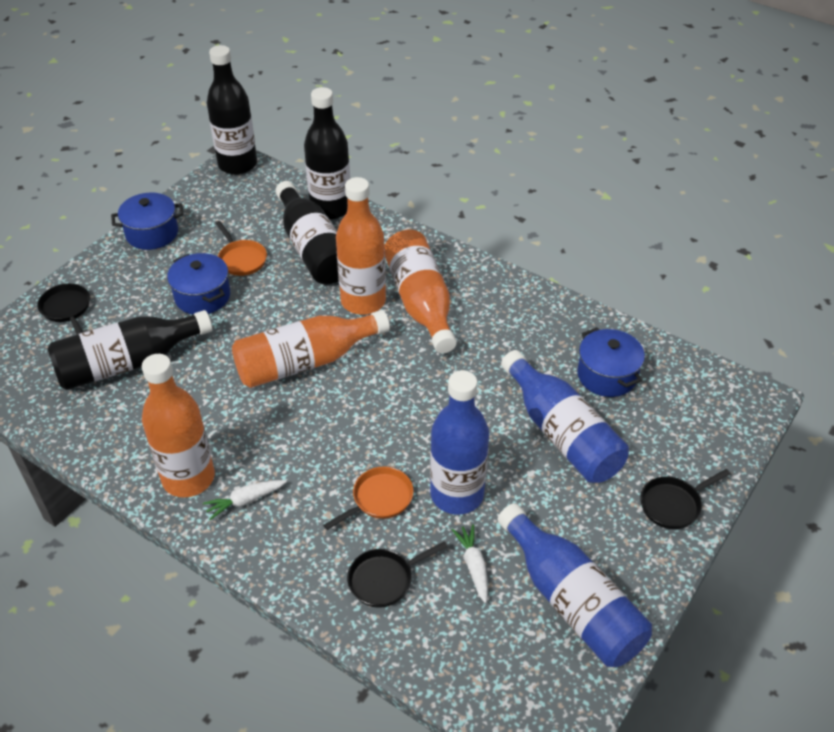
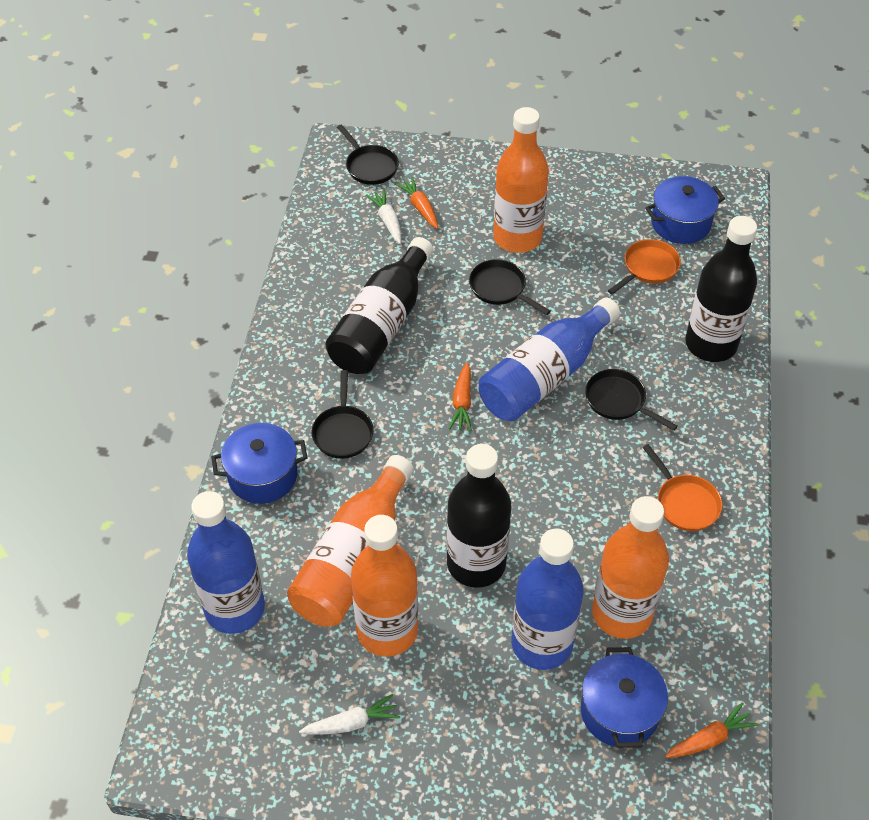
black bottle: [47,310,212,390] [207,45,257,175] [275,181,339,285] [304,87,350,220] = 4 -> [326,237,433,374] [447,444,511,588] [685,216,757,362] = 3
black pan: [37,283,90,335] [347,541,448,608] [640,469,730,529] = 3 -> [311,370,374,459] [337,124,399,185] [469,259,551,315] [585,369,678,431] = 4
orange carrot: none = 0 -> [395,177,438,229] [449,362,472,431] [665,702,758,758] = 3

